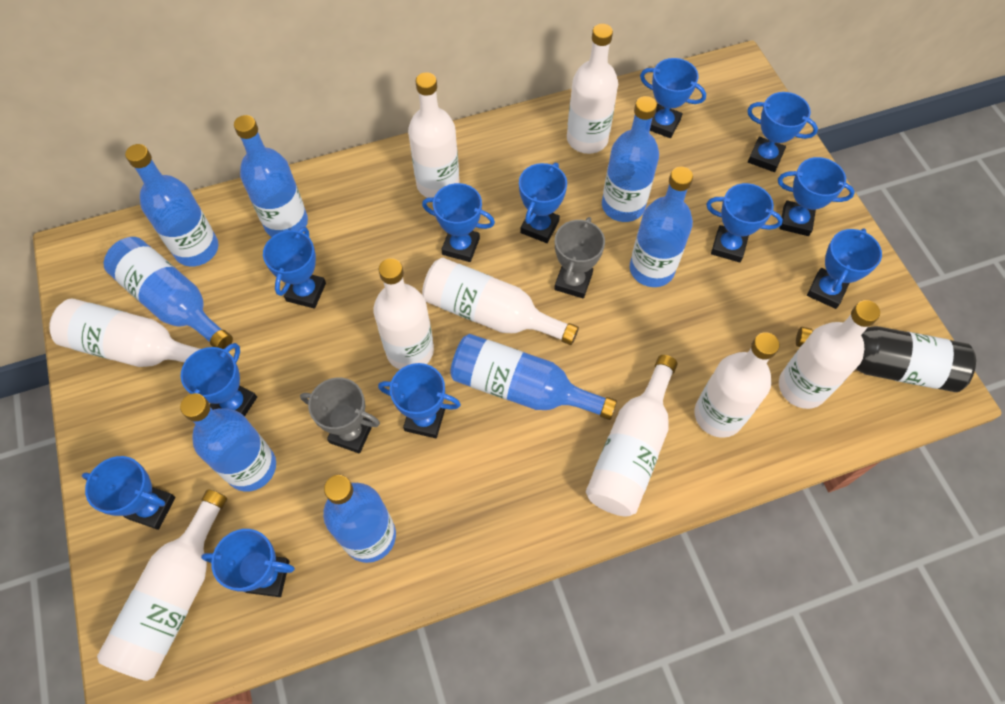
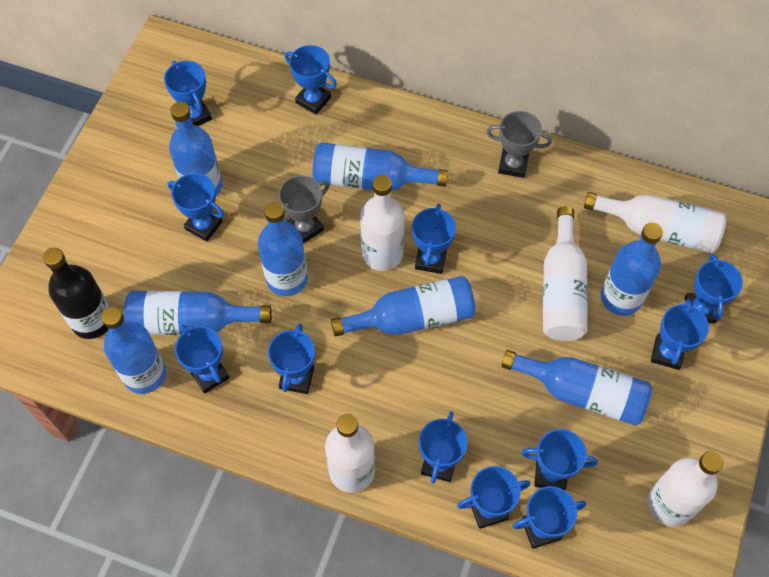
white bottle: [49,298,200,367] [97,489,227,681] [373,258,434,369] [408,72,460,198] [422,258,579,345] [567,24,618,154] [586,355,678,517] [694,332,780,438] [779,300,880,409] = 9 -> [325,414,375,493] [360,175,405,271] [543,206,588,341] [584,192,726,253] [647,451,724,527] = 5

